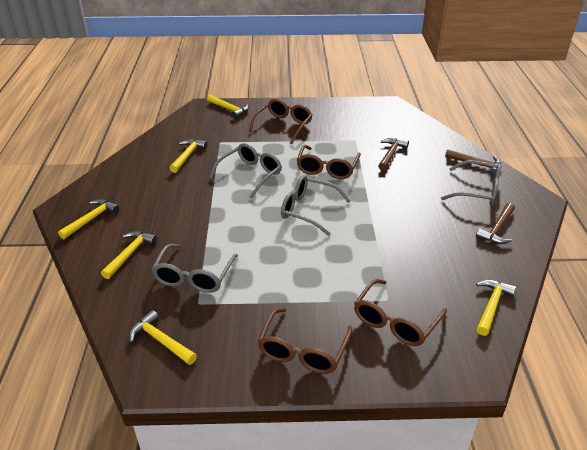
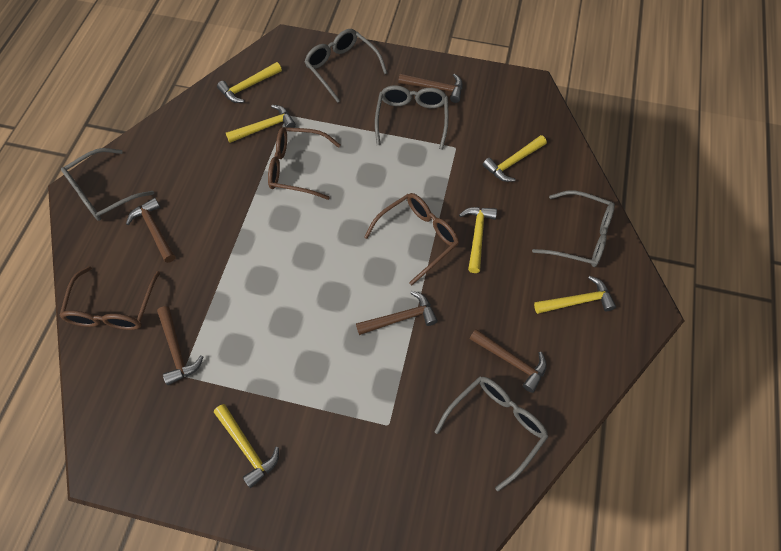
brown glasses: [249,99,312,144] [258,308,352,374] [297,145,361,179] [354,279,447,346] = 4 -> [59,266,160,330] [268,127,341,200] [364,193,459,285] = 3
brown hammer: [378,138,409,171] [445,149,501,176] [476,203,515,244] = 3 -> [126,198,176,263] [157,306,203,385] [356,291,438,335] [398,73,463,103] [470,329,547,393] = 5
grey glasses: [151,244,238,293] [209,143,282,199] [281,175,351,236] [441,160,501,206] = 4 -> [61,148,154,221] [304,29,387,103] [375,85,449,150] [434,376,548,491] [532,190,615,267] = 5

